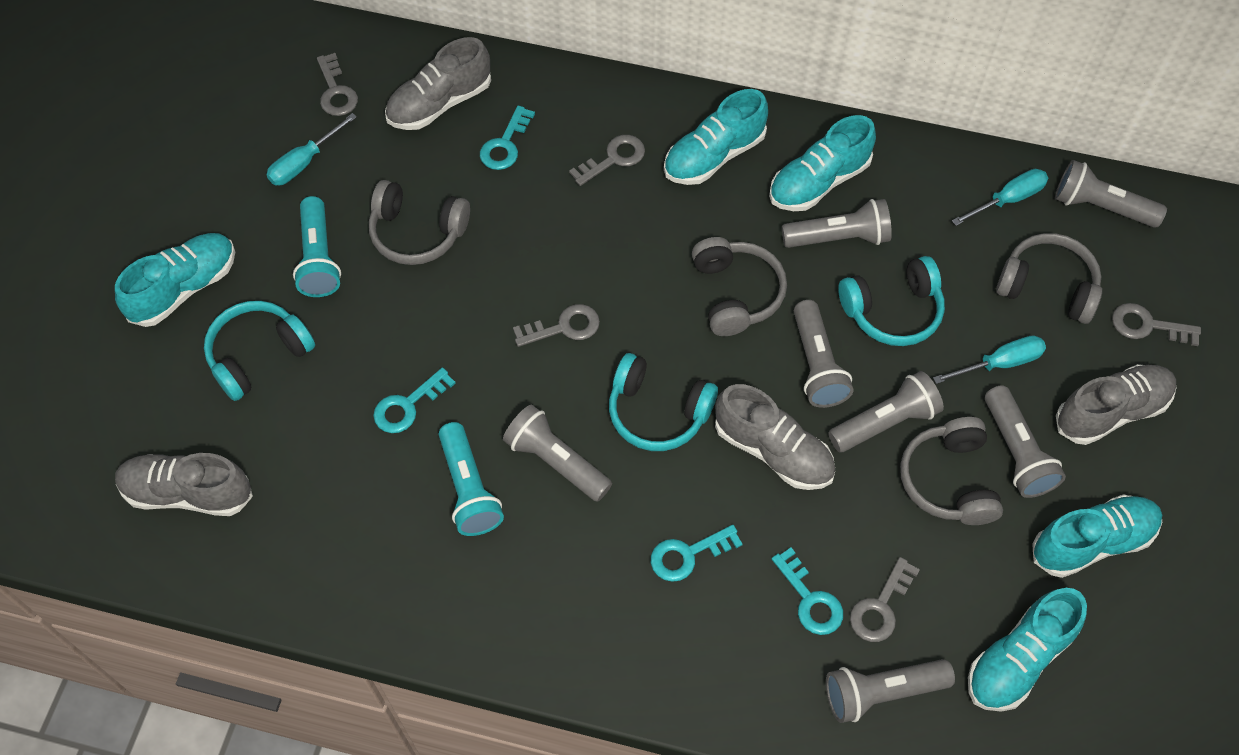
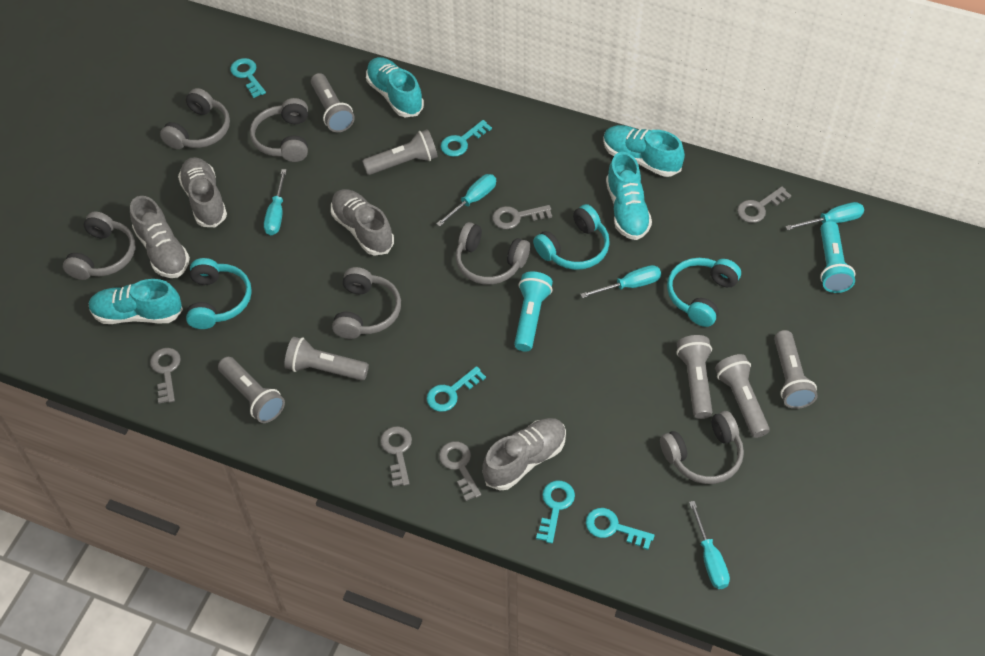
grey headphones: [369,180,470,265] [692,237,787,336] [900,417,1003,525] [996,233,1102,324] = 4 -> [63,212,135,280] [160,88,230,149] [250,98,308,162] [332,267,401,339] [456,222,530,285] [660,411,744,484] = 6
turquoise key: [373,368,456,433] [480,106,535,170] [651,525,743,582] [772,548,843,635] = 4 -> [230,58,266,98] [427,366,486,412] [441,120,492,157] [536,481,575,543] [586,508,655,550] = 5
turquoise screwdriver: [266,113,357,185] [933,335,1046,384] [952,169,1048,226] = 3 -> [264,169,287,235] [436,174,496,227] [580,265,661,298] [689,501,730,589] [785,202,864,230] = 5
turquoise shoe: [115,233,235,327] [664,89,768,185] [769,115,876,211] [968,588,1087,712] [1032,495,1162,578] = 5 -> [89,279,183,324] [366,57,424,117] [603,125,685,177] [606,152,652,240] = 4

